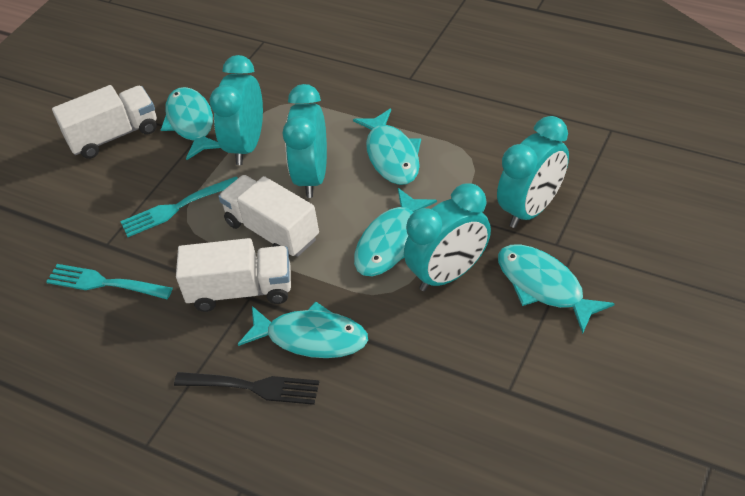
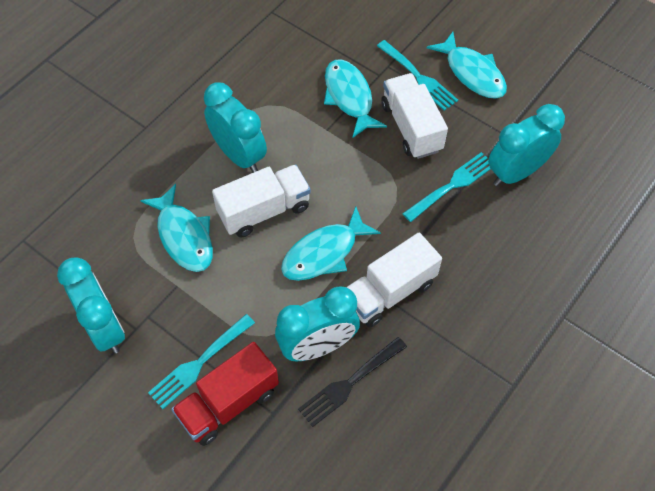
red truck: none = 0 -> [171,342,279,446] = 1
turquoise fish: [161,87,220,160] [238,302,368,358] [353,109,421,185] [354,188,437,276] [498,244,615,334] = 5 -> [140,184,213,272] [281,207,381,281] [324,59,387,138] [427,32,507,99] = 4
turquoise fork: [46,264,173,299] [120,176,238,237] = 2 -> [148,314,255,409] [377,40,458,111] [402,152,491,222] = 3

